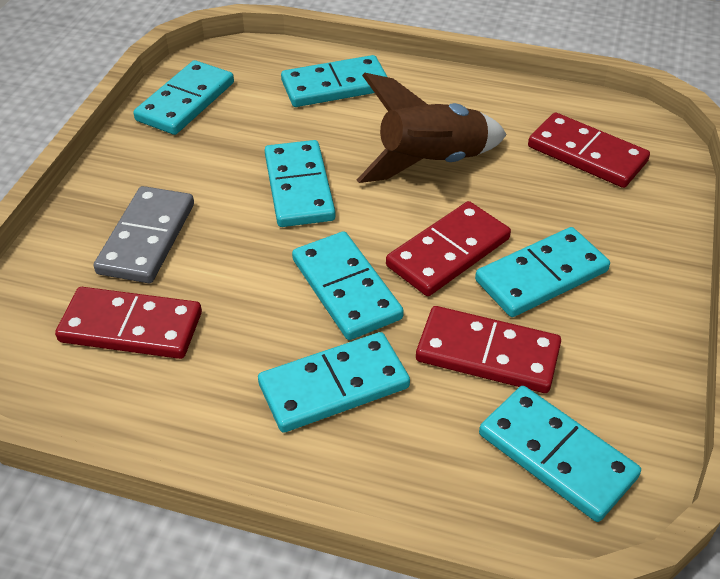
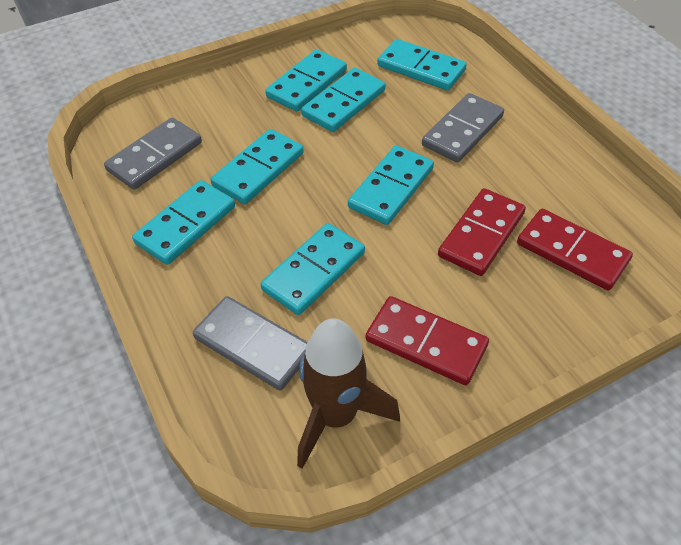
grey domino: [94,186,194,283] = 1 -> [104,118,202,190] [193,296,307,391] [422,93,504,162] = 3
red domino: [55,287,202,359] [386,201,511,296] [416,306,561,393] [528,113,650,188] = 4 -> [366,296,489,385] [438,188,526,276] [517,209,633,290] = 3

